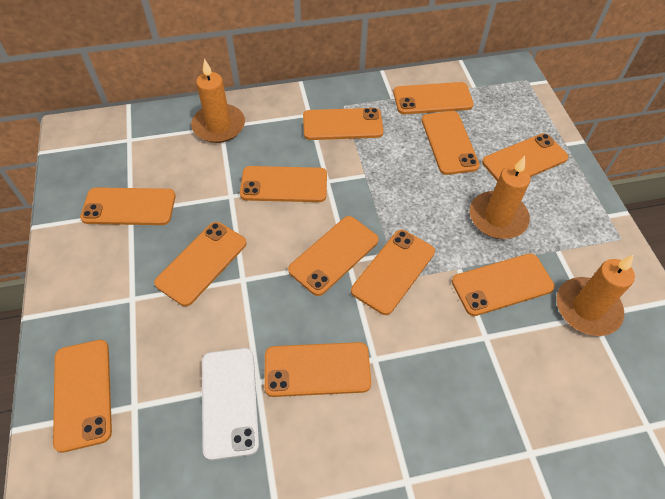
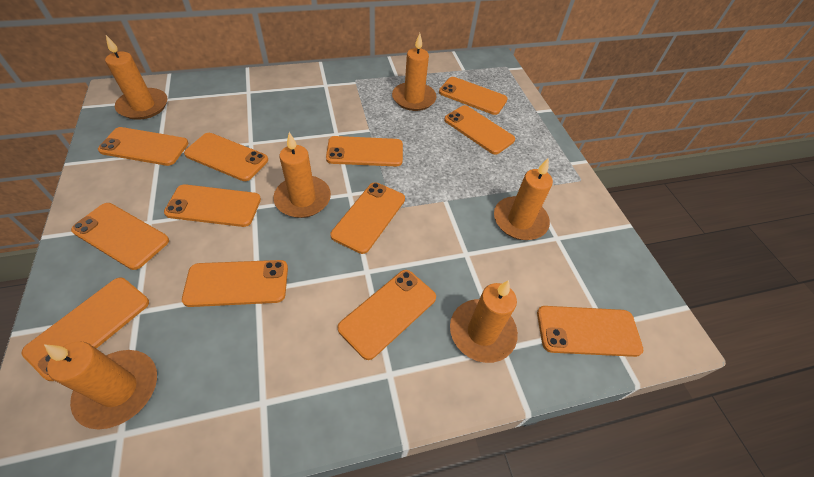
orange candle: [191,59,245,143] [470,156,531,239] [556,255,635,336] = 3 -> [44,341,157,429] [105,35,167,120] [273,132,331,218] [392,33,437,111] [450,280,518,363] [494,158,553,240] = 6
white phone: [202,348,259,460] = 1 -> none = 0

